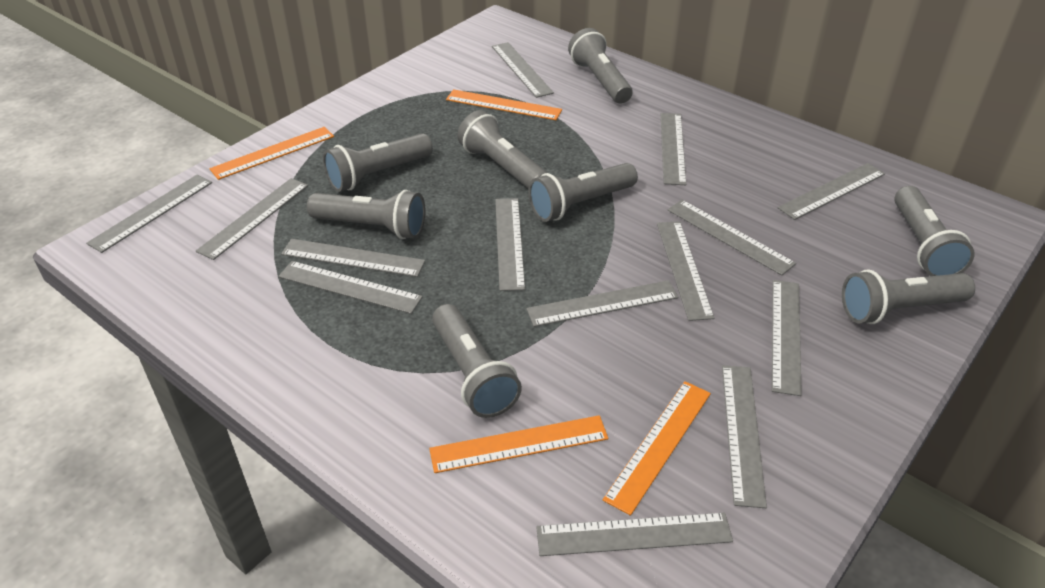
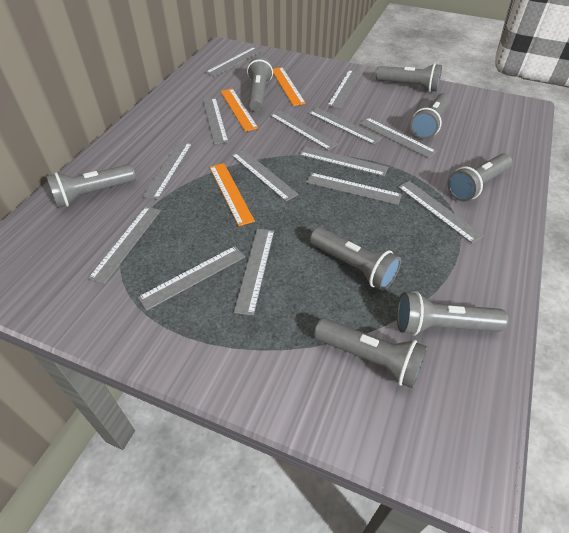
orange ruler: [209,127,334,180] [429,415,608,473] [446,89,562,120] [603,381,711,516] = 4 -> [209,163,255,226] [220,88,258,132] [273,67,306,106] = 3

